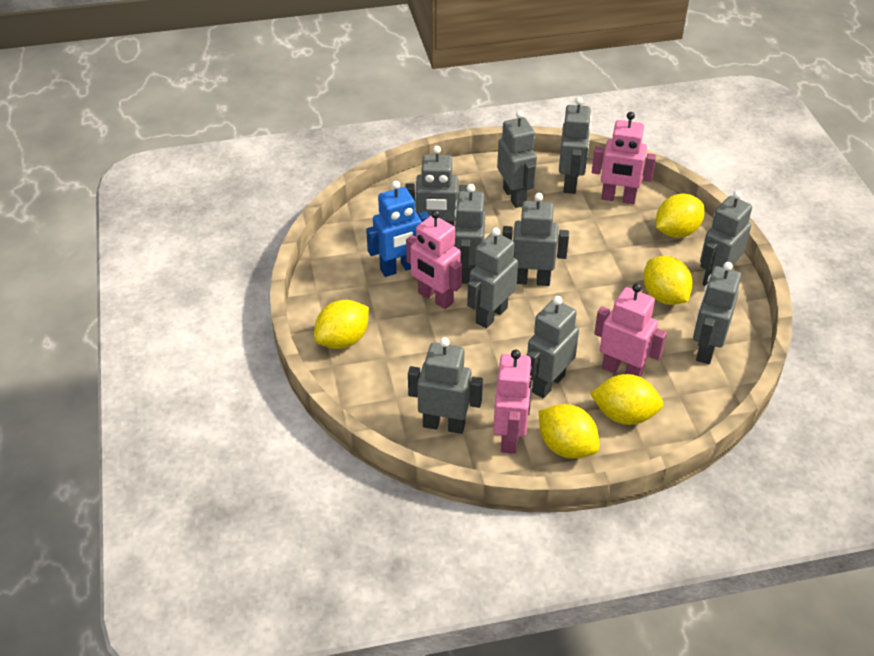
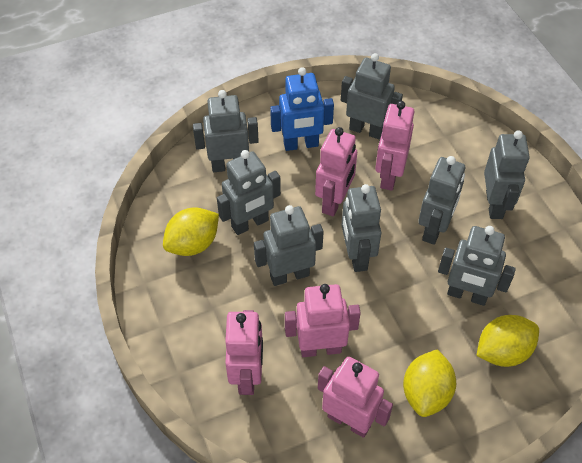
grey robot: [405,146,468,227] [408,337,483,434] [454,184,485,284] [467,227,518,328] [497,110,537,208] [502,193,569,286] [527,296,579,398] [559,97,592,194] [693,262,741,364] [700,190,752,286] = 10 -> [193,90,259,172] [217,150,281,235] [254,205,324,286] [341,53,403,140] [341,184,381,272] [418,156,465,245] [438,226,516,306] [484,130,530,219] = 8
pink robot: [406,210,462,309] [493,349,533,454] [592,112,656,204] [594,283,667,377] = 4 -> [225,310,263,395] [285,284,361,357] [315,127,357,217] [318,357,393,438] [375,101,414,191] = 5
yellow lemon: [314,300,369,349] [539,404,600,459] [590,374,663,425] [643,256,693,305] [656,194,705,238] = 5 -> [163,207,219,256] [403,349,456,417] [477,315,539,367] = 3

